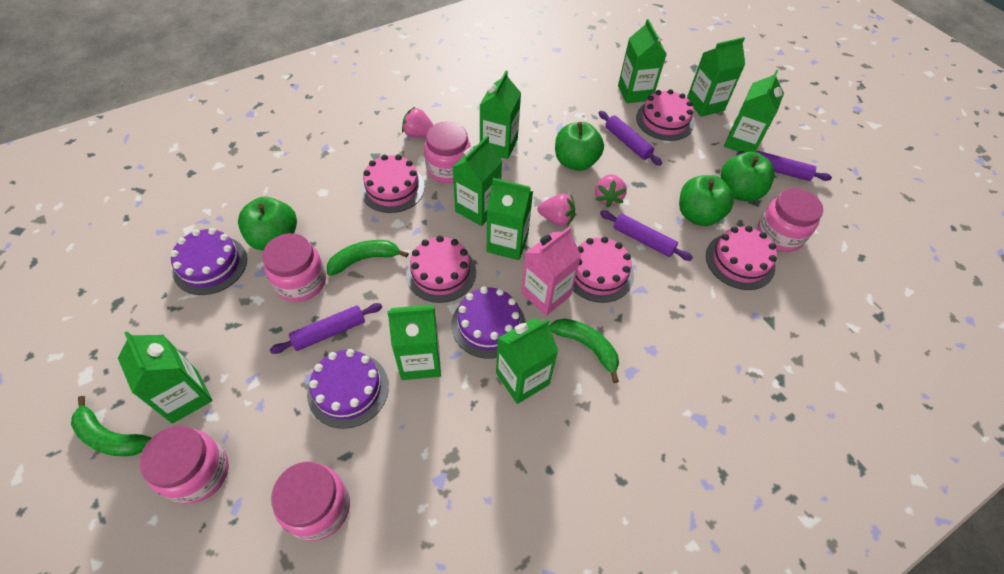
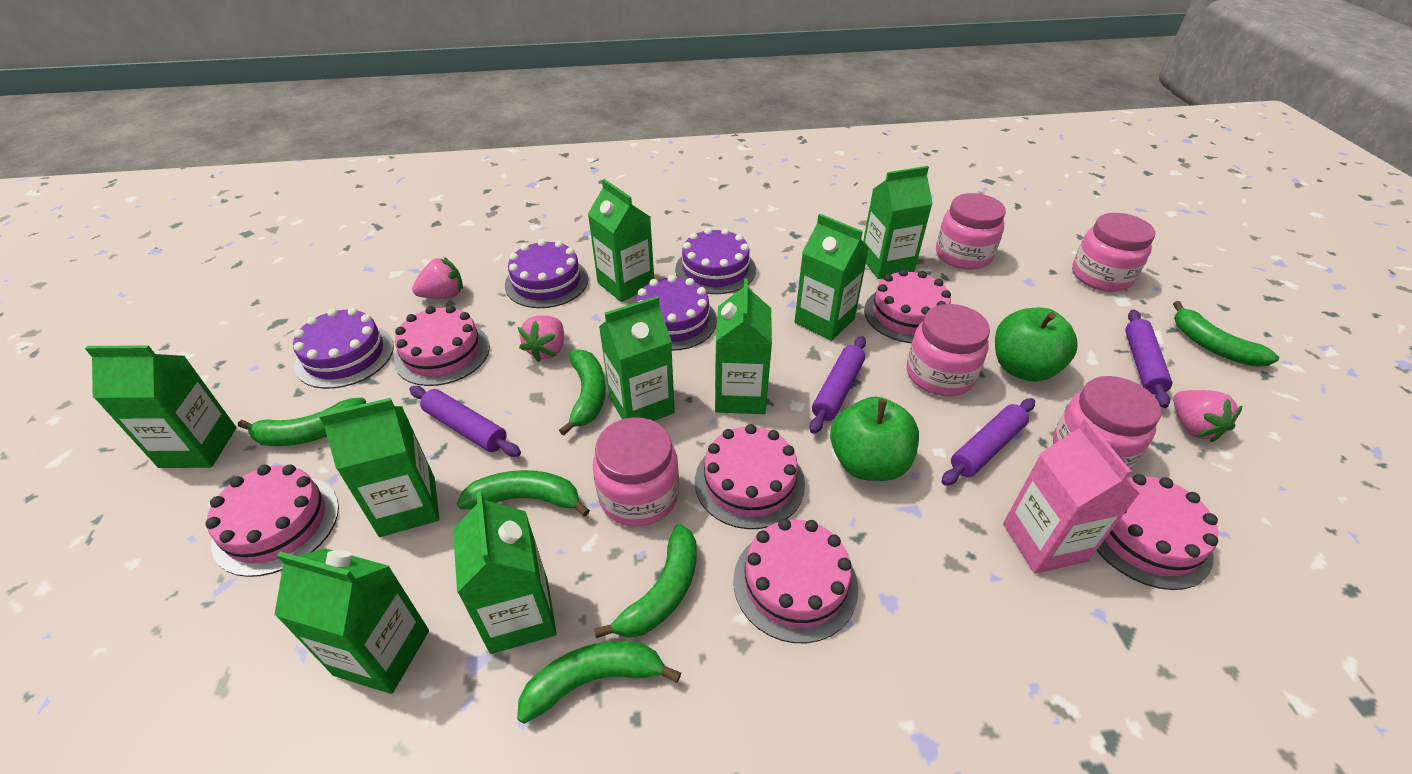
green apple: [238,197,297,250] [555,122,604,171] [679,175,734,226] [721,152,775,201] = 4 -> [830,397,919,481] [995,308,1078,382] = 2
green banana: [71,396,151,456] [327,240,409,276] [549,318,619,383] = 3 -> [238,397,366,446] [457,470,590,517] [517,641,681,724] [559,349,606,436] [594,524,696,638] [1173,301,1279,367] = 6
pink cake: [360,154,425,213] [405,236,476,303] [573,236,634,303] [636,89,694,141] [706,226,777,290] = 5 -> [206,464,339,577] [394,305,490,386] [695,424,805,529] [733,518,858,643] [864,269,951,343] [1097,474,1218,590] = 6
purple cake: [170,228,247,295] [307,349,389,429] [451,287,526,359] = 3 -> [293,307,394,389] [505,239,588,308] [635,275,717,351] [675,228,756,294] = 4

